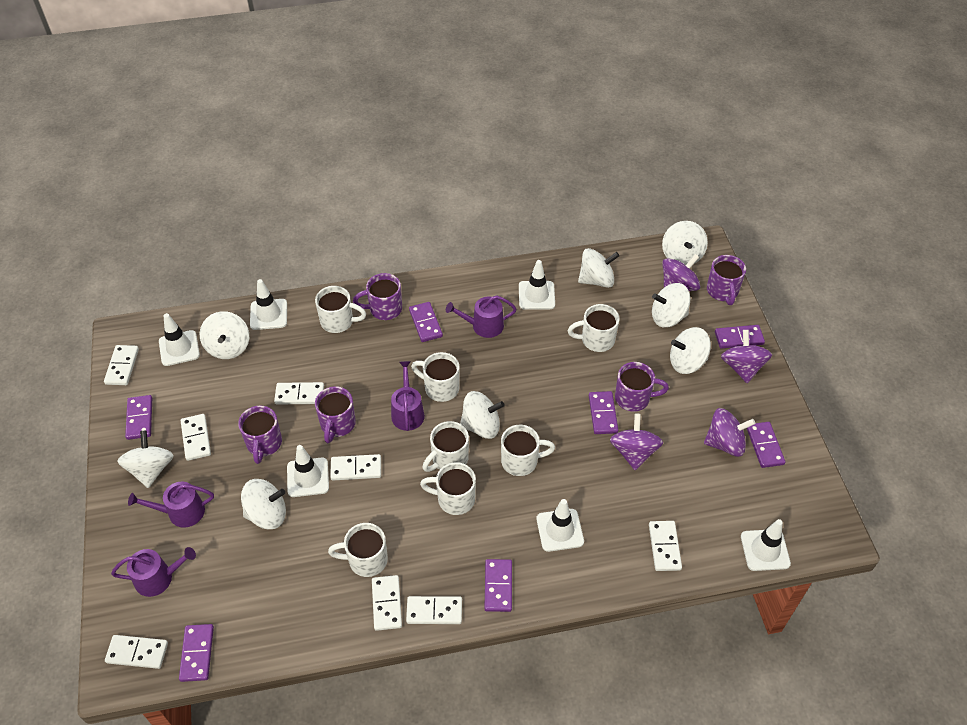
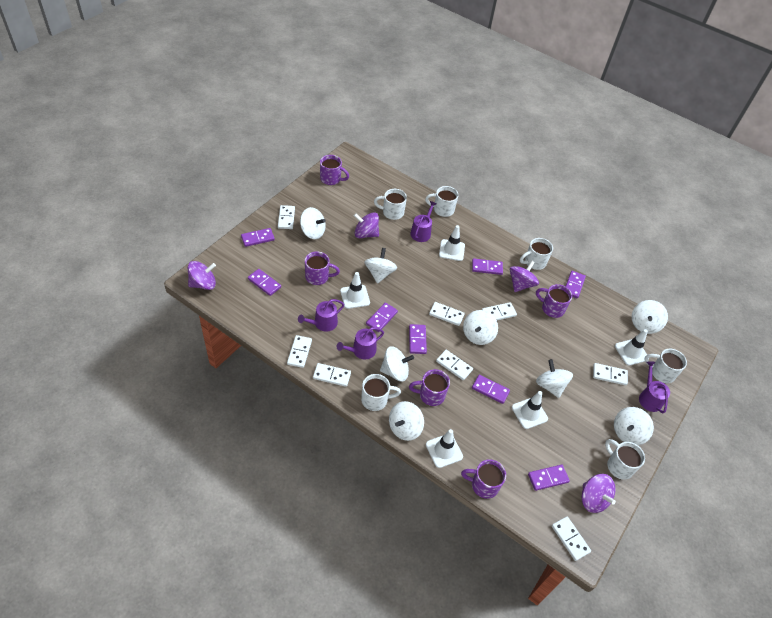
purple domino: [125,395,152,440] [179,624,214,682] [409,302,443,342] [484,559,512,612] [589,391,618,434] [715,325,765,349] [747,422,785,468] = 7 -> [241,228,275,247] [248,269,281,296] [366,303,398,332] [409,324,427,354] [472,258,503,275] [472,375,510,404] [528,465,570,491] [566,271,586,298] = 8
white mug: [315,286,366,333] [328,523,388,577] [411,352,460,402] [420,462,476,515] [422,421,469,472] [501,425,555,476] [567,304,620,352] = 7 -> [361,374,401,411] [374,189,407,220] [425,186,459,217] [520,238,553,270] [605,439,645,480] [644,348,687,383] = 6
white traffic cone: [159,313,200,366] [250,279,287,330] [287,445,329,497] [519,260,555,309] [536,499,584,552] [741,519,791,571] = 6 -> [340,272,370,309] [426,429,463,468] [439,225,465,261] [512,391,548,429] [615,329,649,366] = 5

